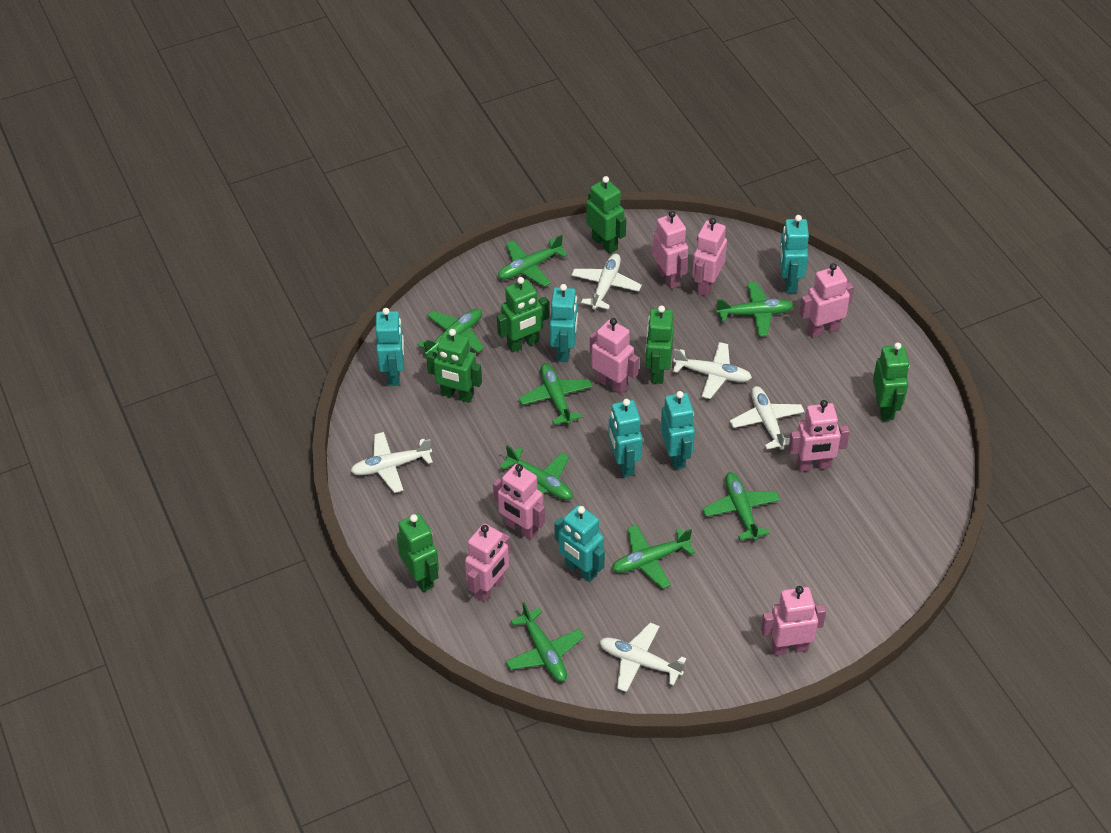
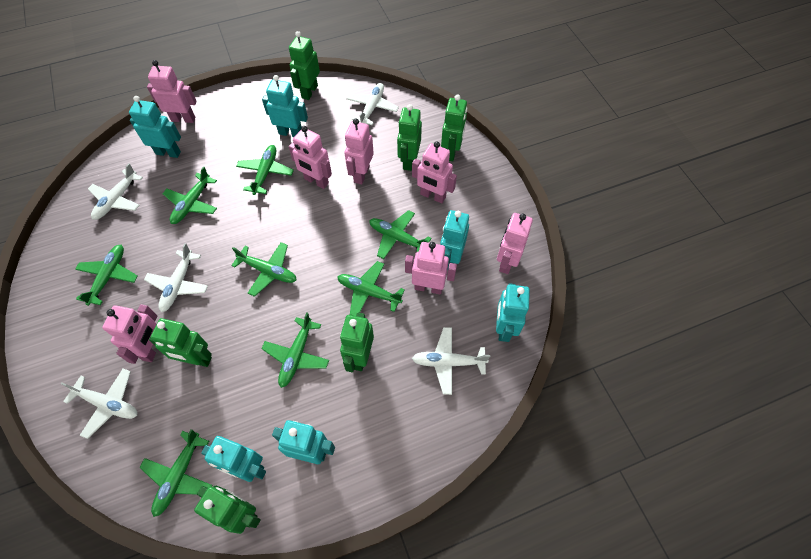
pink robot: [465,523,511,602] [493,464,545,540] [590,318,639,395] [652,211,688,289] [692,218,727,296] [761,586,826,656] [789,400,850,472] [799,263,854,338] = 8 -> [102,304,158,364] [147,60,197,123] [289,126,332,189] [345,119,374,184] [405,242,457,295] [412,141,457,203] [497,213,533,274] = 7

